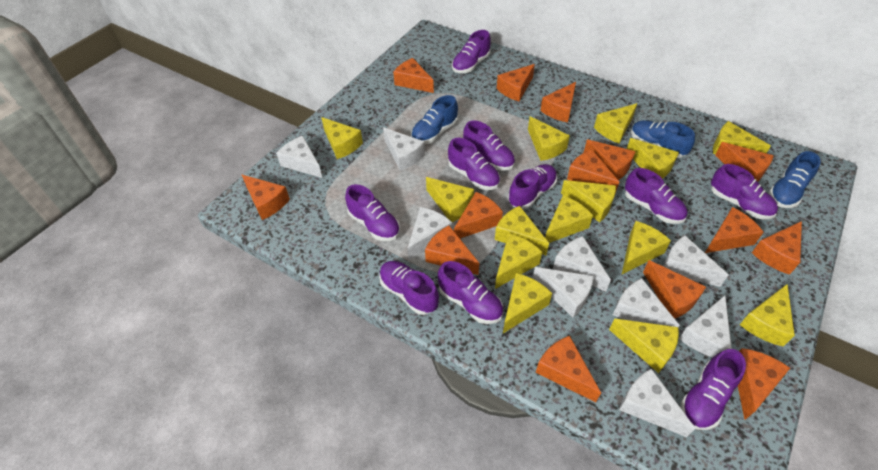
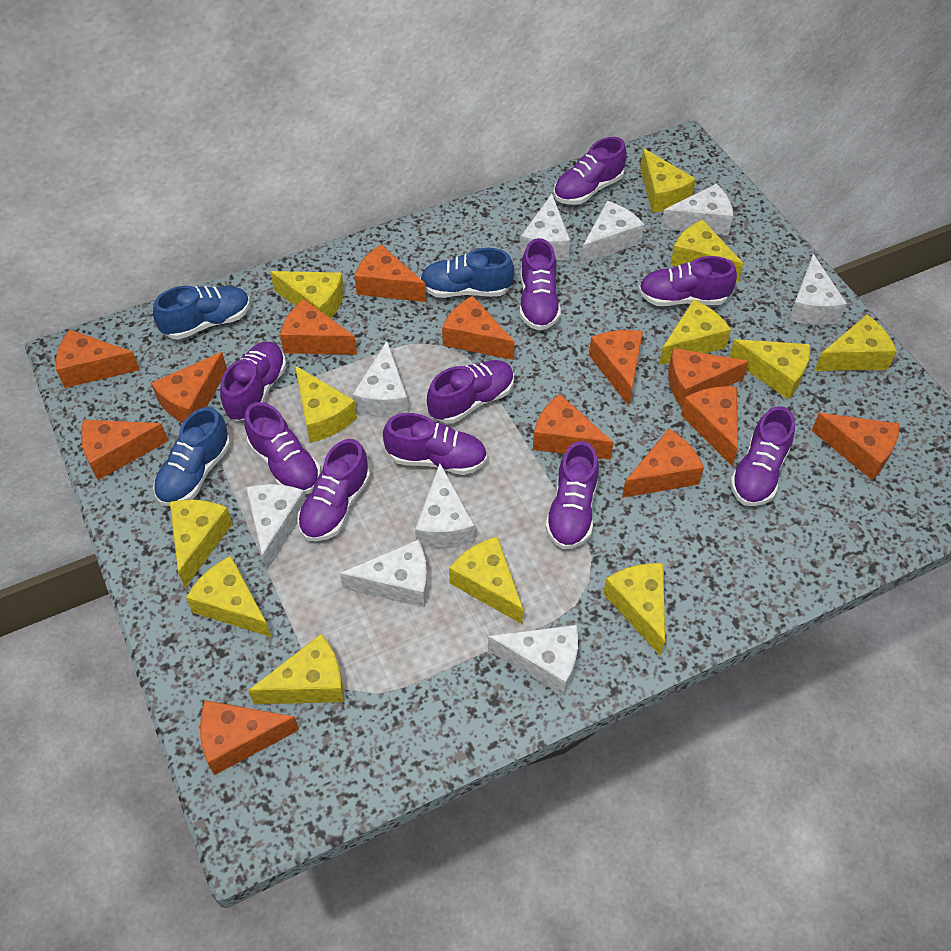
orange cheese: [242,175,290,220] [393,58,434,93] [425,225,479,275] [454,192,503,239] [497,64,535,101] [536,336,601,402] [540,82,576,122] [567,149,619,193] [584,140,636,180] [643,260,706,319] [705,207,764,253] [715,142,774,182] [738,348,790,420] [752,221,802,275] = 14 -> [56,329,140,388] [81,420,168,480] [151,352,227,422] [200,700,299,775] [280,299,357,355] [354,244,426,302] [442,296,515,360] [533,394,614,460] [589,330,643,406] [622,429,704,498] [668,348,749,407] [681,386,738,466] [811,413,899,480] = 13
yellow cheese: [321,117,363,159] [426,177,474,222] [495,206,549,255] [495,233,542,289] [503,273,552,333] [528,116,570,161] [545,196,593,243] [561,180,616,222] [594,103,638,144] [609,319,679,373] [622,221,671,274] [627,138,679,179] [713,121,771,154] [740,284,795,347] = 14 -> [170,500,233,588] [186,556,271,637] [248,634,344,704] [270,271,344,318] [295,366,357,443] [449,536,523,624] [603,563,665,656] [640,148,696,212] [659,299,731,366] [670,220,743,282] [729,339,810,400] [814,315,897,371] = 12

